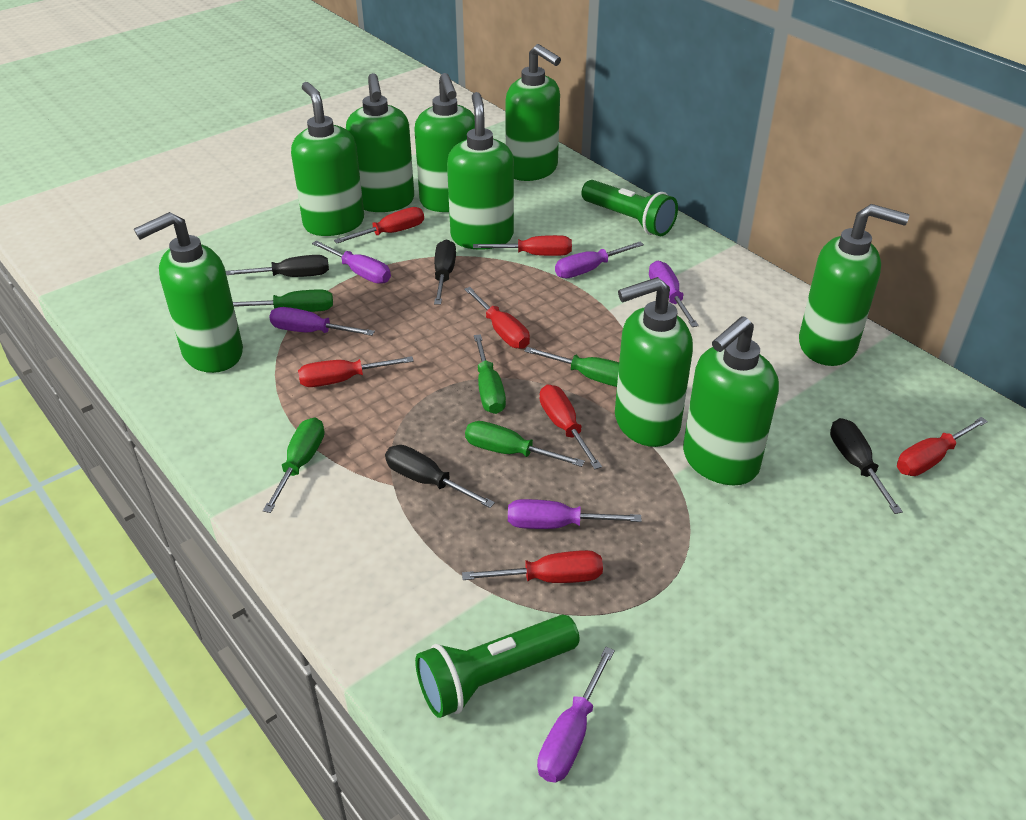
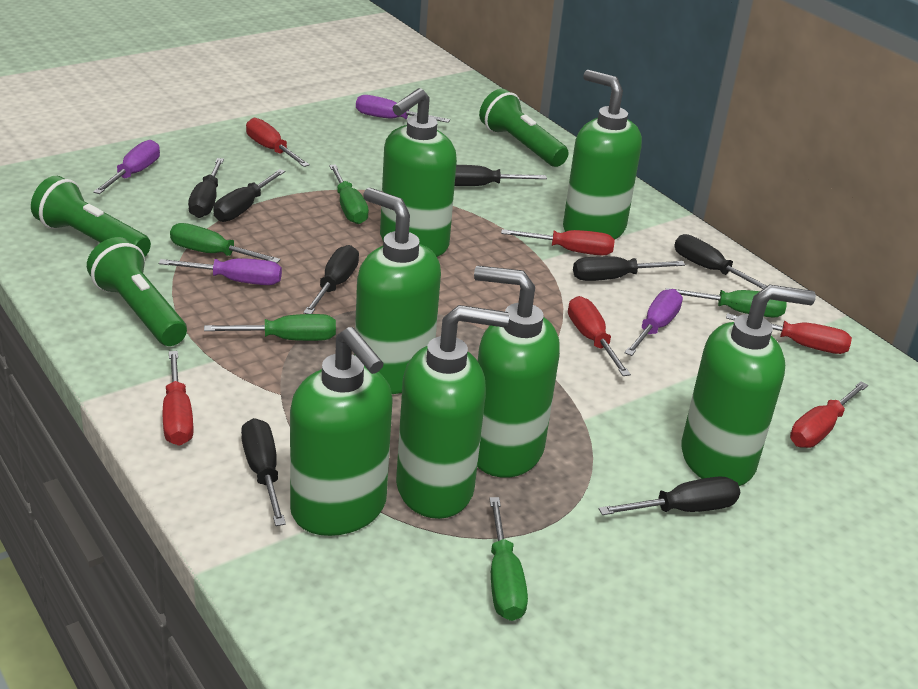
black screwdriver: [226,255,329,277] [385,445,495,508] [434,239,456,305] [830,418,903,514] = 4 -> [188,158,224,218] [213,169,285,222] [241,418,286,526] [303,245,359,314] [455,165,547,186] [573,256,685,281] [599,476,740,515] [674,234,767,289] = 8
green flashlight: [415,615,580,718] [581,180,678,236] = 2 -> [31,176,151,257] [87,237,187,346] [479,89,569,167] = 3
green soap dispenser: [134,212,243,373] [291,82,364,236] [346,73,414,212] [414,73,475,212] [447,92,514,250] [505,44,561,181] [615,277,693,447] [683,316,779,485] [799,204,909,366] = 9 -> [290,327,393,536] [354,188,441,394] [380,88,457,257] [396,305,509,519] [474,265,560,478] [563,70,642,239] [682,284,816,486] = 7
purple screwdriver: [269,307,375,336] [312,240,391,284] [508,499,642,529] [537,647,615,783] [555,242,644,278] [649,261,699,327] = 6 -> [93,140,160,194] [159,258,282,285] [356,95,450,123] [624,289,683,356] = 4
red screwdriver: [298,356,414,387] [334,207,424,244] [462,550,603,583] [464,287,530,349] [473,235,572,256] [540,385,602,469] [897,417,988,476] = 7 -> [163,351,194,446] [246,118,310,167] [501,229,615,256] [568,296,631,376] [726,313,852,354] [790,381,868,448] = 6

